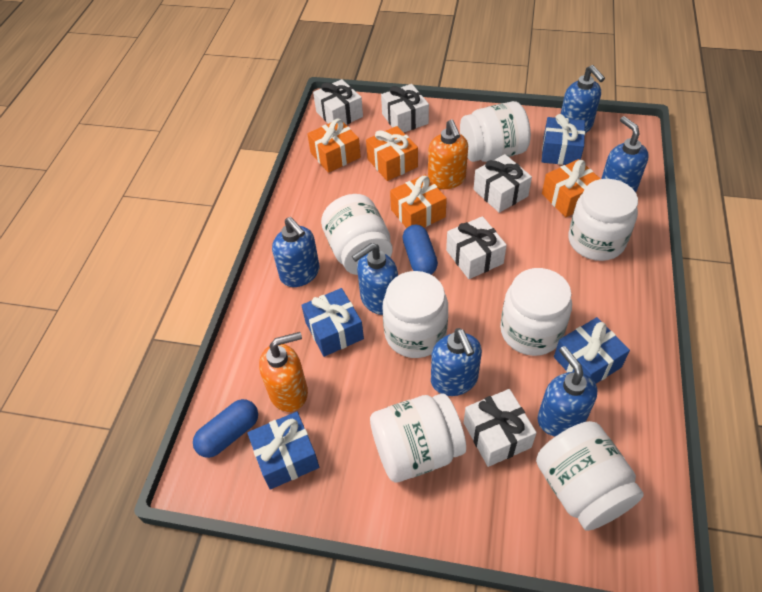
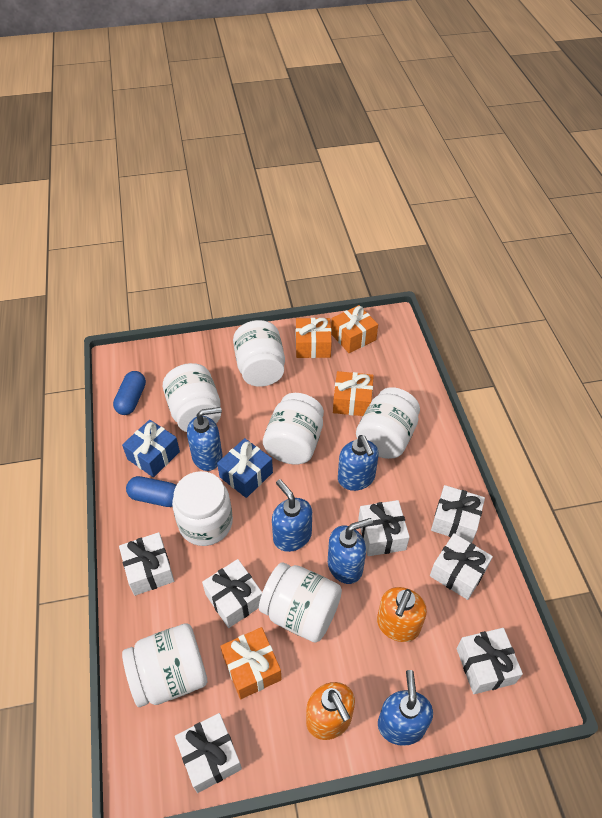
blue gift: [247,411,319,490] [301,288,364,357] [542,114,585,165] [554,317,630,383] = 4 -> [122,420,180,477] [217,438,273,498] = 2
blue soap dispenser: [272,217,320,287] [352,243,398,315] [431,328,482,396] [538,346,597,436] [561,65,605,133] [601,116,649,192] = 6 -> [187,407,222,471] [272,479,312,552] [328,518,373,584] [338,435,379,491] [378,670,433,746] = 5
white gift: [313,79,363,125] [381,84,429,132] [446,216,507,279] [464,389,537,467] [474,154,532,213] = 5 -> [119,532,174,596] [175,713,242,793] [202,559,262,628] [358,500,410,556] [430,533,493,600] [431,485,485,543] [457,628,523,694] = 7

